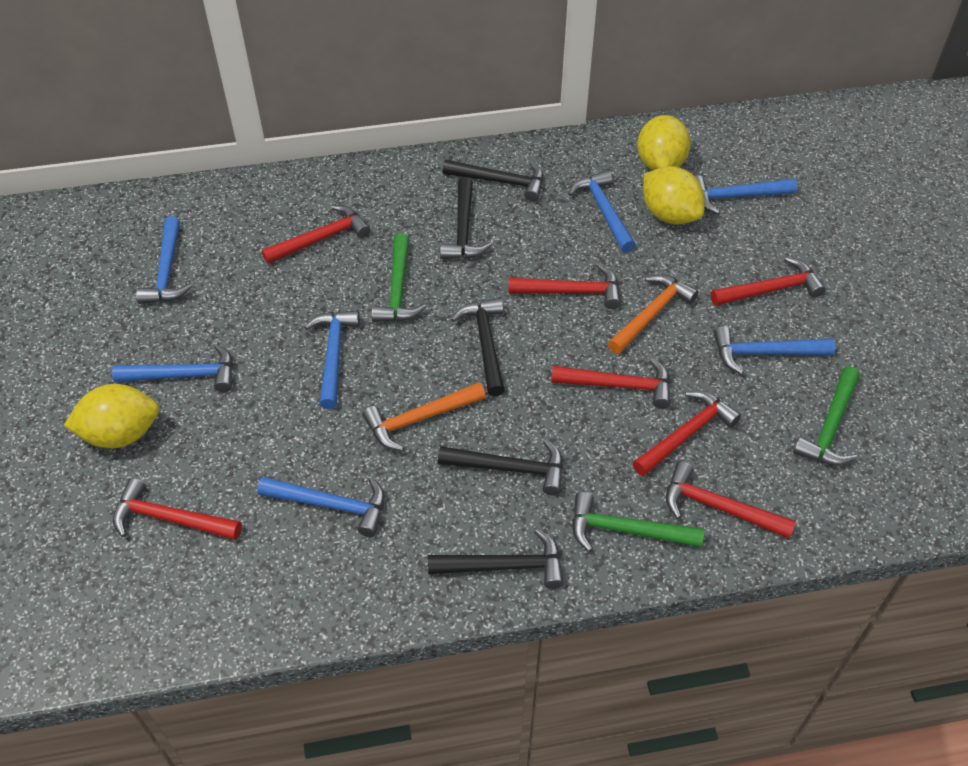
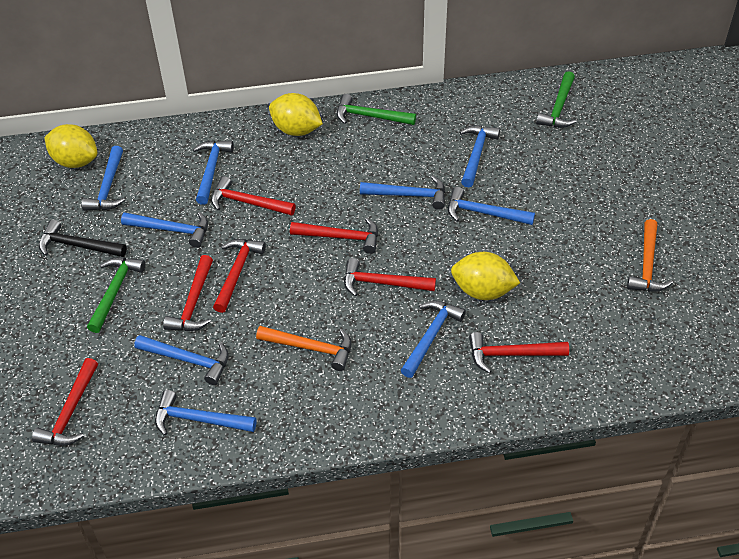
black hammer: [428,529,564,589] [438,440,563,496] [440,177,492,259] [442,160,544,202] [451,298,505,396] = 5 -> [39,219,127,257] = 1
blue hammer: [112,344,233,392] [136,216,192,304] [257,477,385,537] [304,310,360,409] [568,170,636,253] [695,175,797,214] [714,326,835,374] = 7 -> [82,146,125,211] [121,212,208,248] [134,335,229,385] [155,390,257,436] [193,140,234,205] [360,176,445,210] [401,301,466,378] [448,187,535,225] [460,125,500,187] = 9

